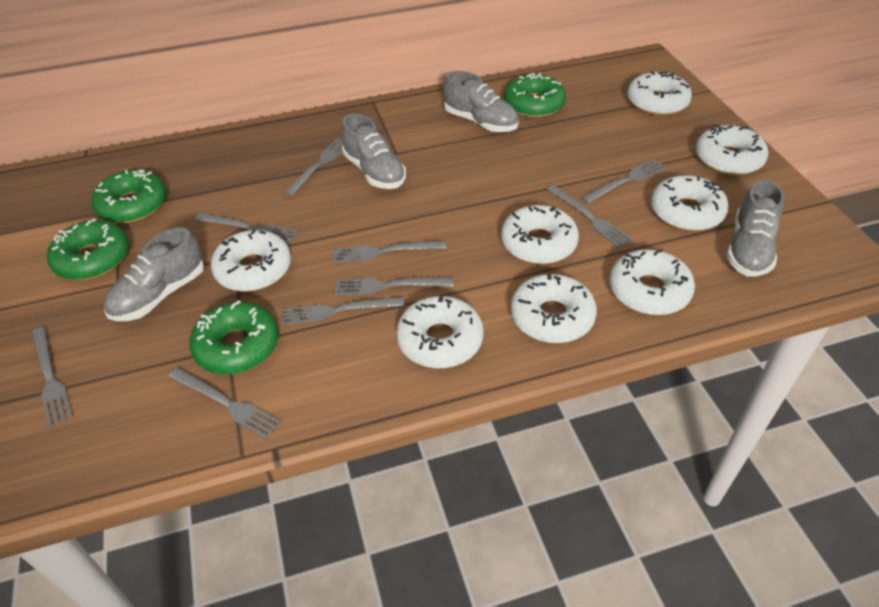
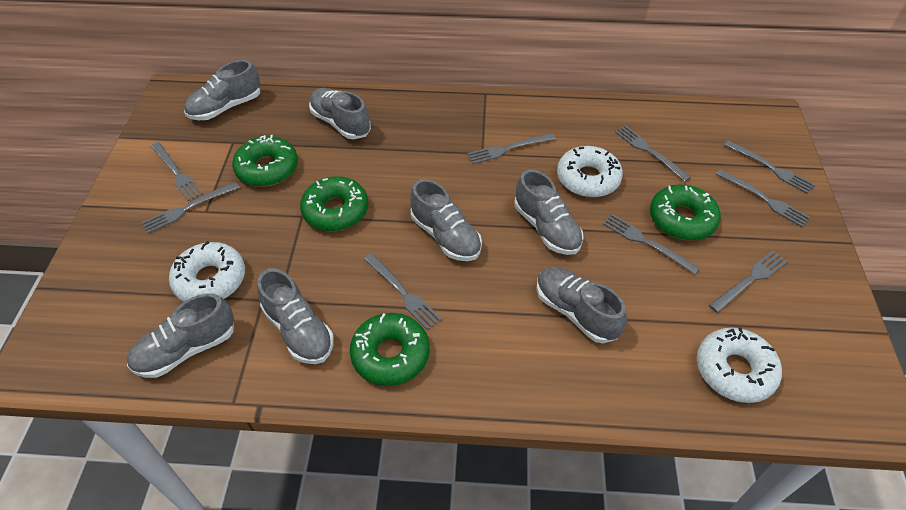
grey shoe: [104,227,204,321] [341,113,406,189] [443,71,519,132] [727,180,785,277] = 4 -> [127,293,234,378] [184,60,260,120] [257,269,334,364] [309,88,371,139] [410,179,482,261] [514,169,583,255] [536,267,627,343] = 7
white donut: [211,229,291,292] [396,296,484,368] [501,205,579,264] [511,274,597,343] [610,249,695,315] [627,71,692,116] [651,175,729,231] [696,125,768,175] = 8 -> [169,241,245,302] [557,146,623,197] [697,327,782,403] = 3

